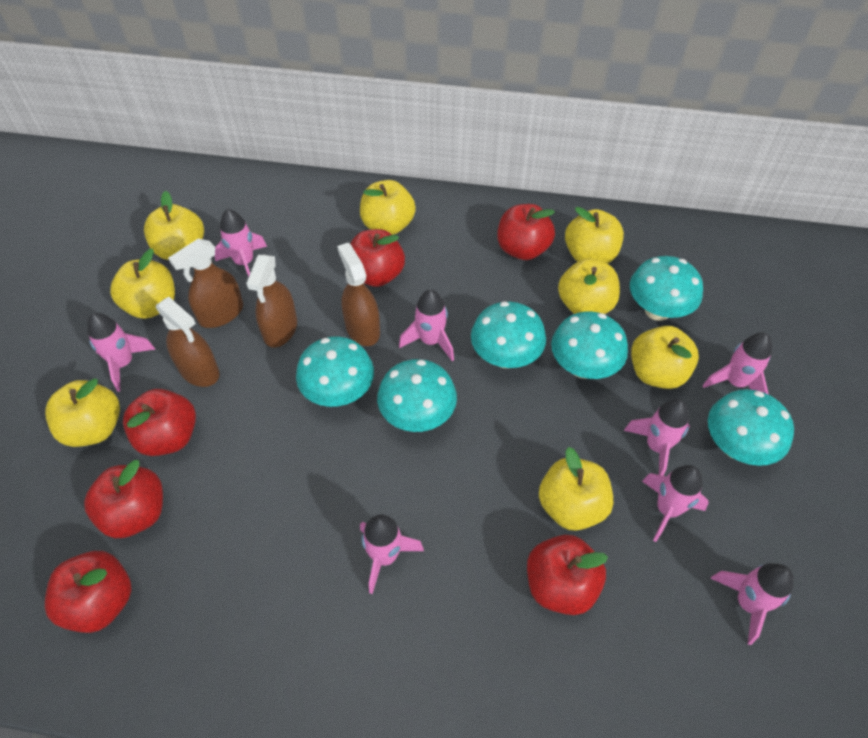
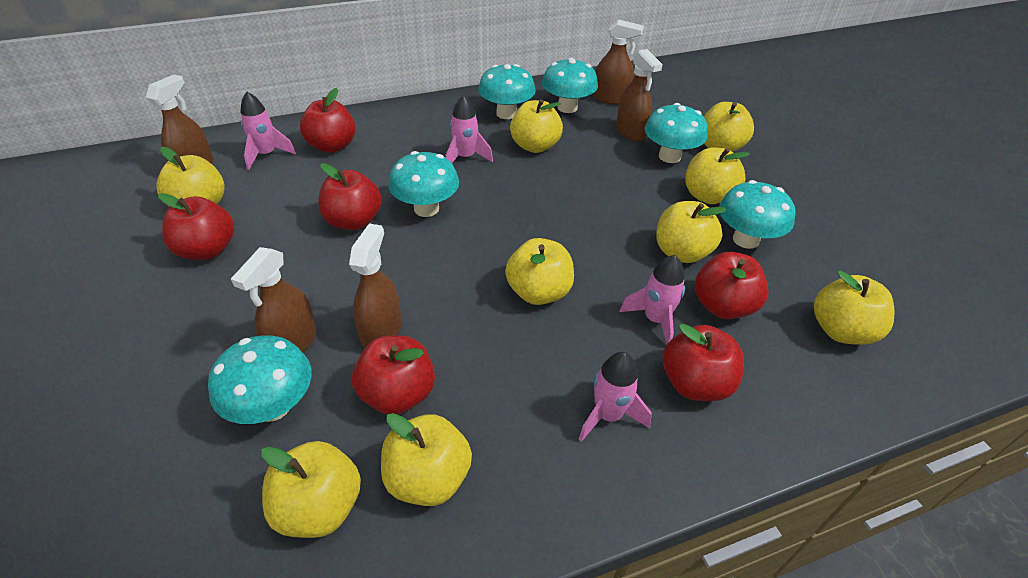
brown spray bottle: [156,297,220,387] [168,238,243,328] [246,255,297,348] [337,243,380,346] = 4 -> [146,74,214,164] [231,247,317,352] [349,224,402,349] [593,19,644,105] [616,49,663,141] = 5
pink rocket: [87,313,156,392] [215,209,267,277] [360,514,424,594] [399,289,454,361] [624,399,690,476] [642,465,709,542] [703,333,772,394] [710,563,794,645] = 8 -> [240,92,296,170] [445,95,493,163] [579,352,652,442] [619,255,685,345] = 4
yellow apple: [45,378,120,447] [110,249,175,319] [144,191,204,260] [360,180,416,235] [539,447,613,531] [558,258,620,314] [565,207,624,264] [631,326,699,389] = 8 -> [156,147,225,207] [261,441,361,538] [381,413,472,506] [505,238,574,305] [510,99,563,153] [656,201,727,263] [685,148,750,204] [704,102,754,152] [814,271,894,345] = 9

